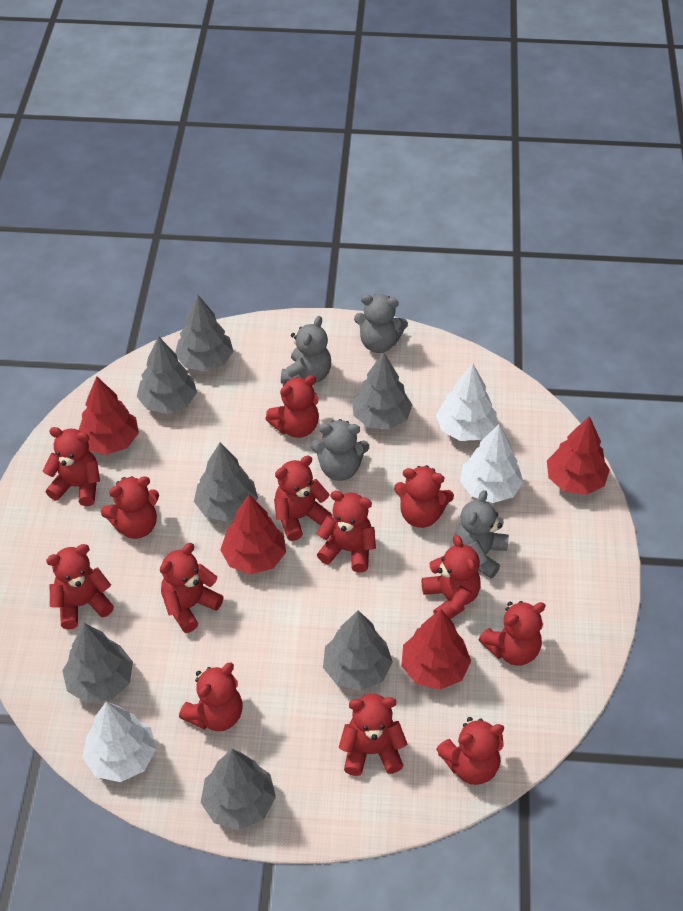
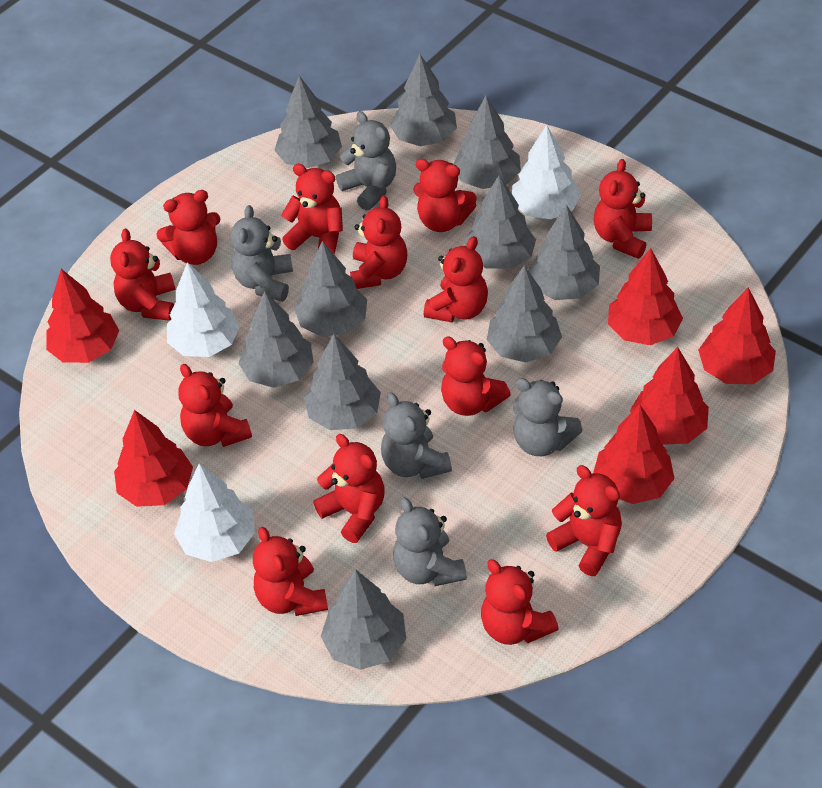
grey teddy bear: [281,316,331,384] [311,419,369,481] [354,294,408,353] [455,490,509,578] = 4 -> [231,205,293,302] [336,111,396,211] [381,393,452,479] [393,497,467,586] [513,378,583,456] = 5
grey tree: [62,623,133,703] [137,336,197,414] [175,295,234,372] [194,443,258,522] [201,749,276,830] [323,610,393,691] [352,352,412,429] = 7 -> [238,291,314,388] [274,76,342,168] [294,241,367,337] [304,334,381,430] [321,569,406,670] [390,54,457,146] [454,96,521,189] [464,175,536,269] [487,265,562,363] [528,204,600,300] = 10
red tree: [79,377,139,455] [220,495,286,574] [401,609,471,690] [547,416,610,495] = 4 -> [46,269,119,363] [114,410,193,507] [593,405,675,504] [608,248,683,345] [630,347,709,445] [698,287,776,384] = 6

